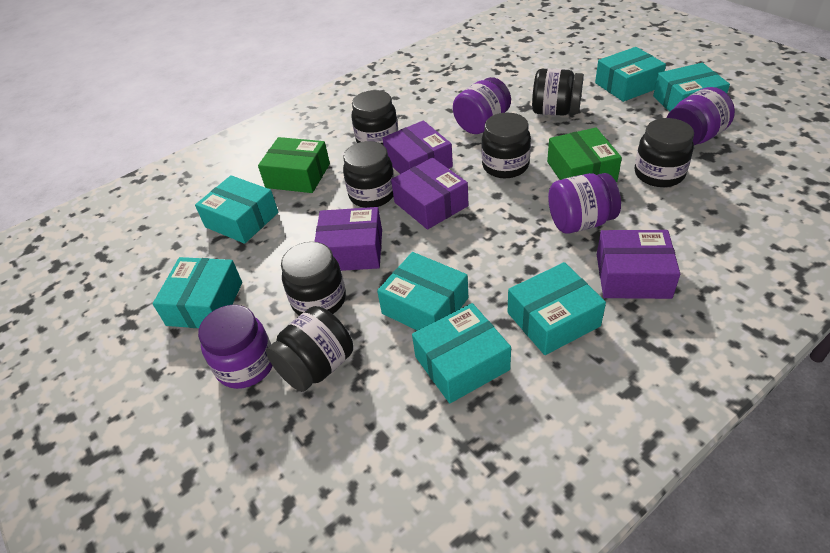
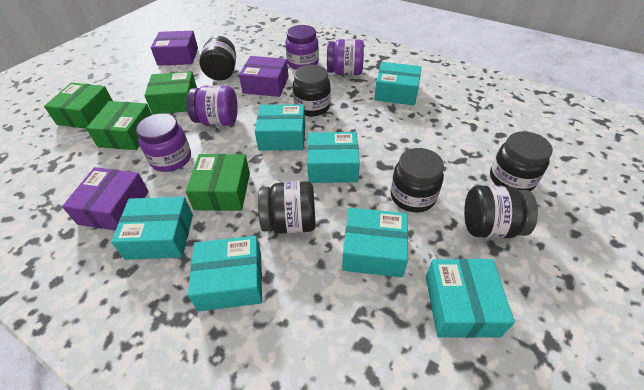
black jar: [266,306,353,392] [281,242,346,316] [343,141,394,208] [352,90,398,145] [481,113,531,178] [532,69,584,116] [634,118,694,187] = 7 -> [199,36,236,81] [258,181,316,234] [293,65,331,116] [390,148,444,212] [464,185,538,238] [490,131,553,191] = 6
green box: [258,137,330,193] [547,127,622,182] = 2 -> [44,82,113,129] [86,101,152,150] [144,71,197,114] [186,154,250,211] = 4
purple box: [314,207,382,271] [383,120,453,174] [391,157,468,229] [597,230,680,299] = 4 -> [62,167,149,231] [151,31,198,66] [239,56,289,97] = 3

